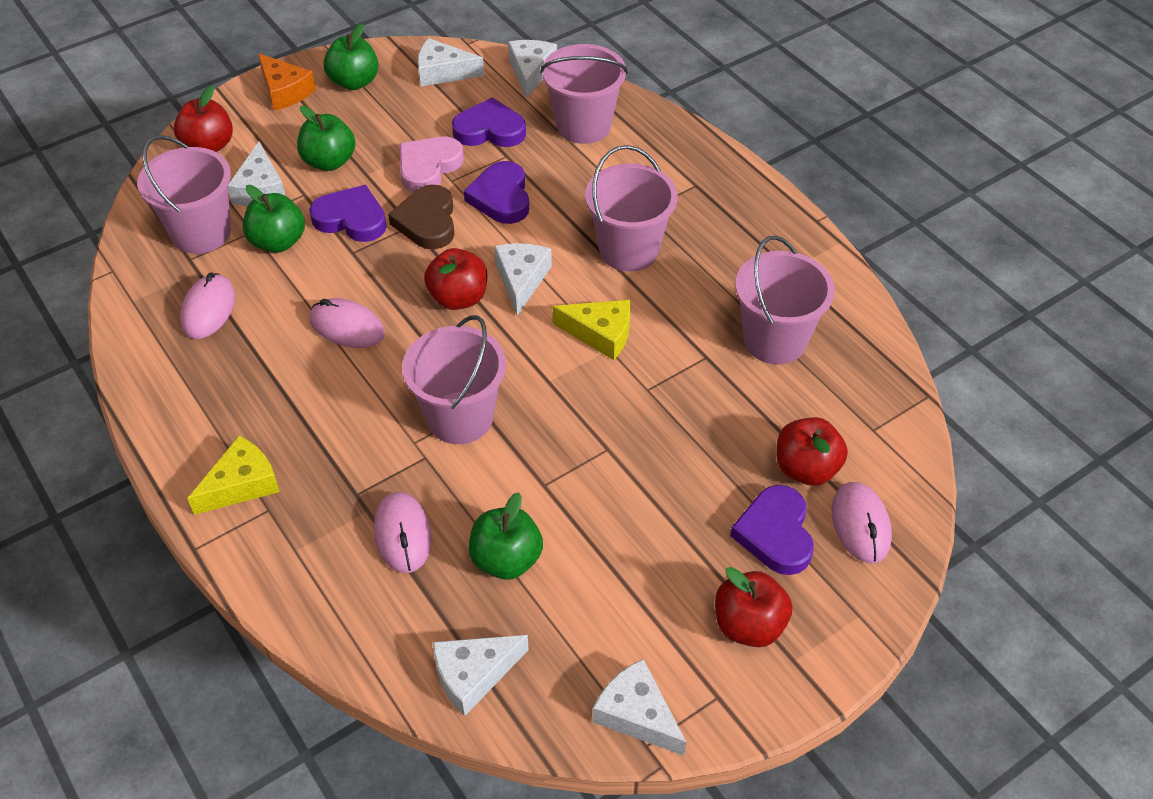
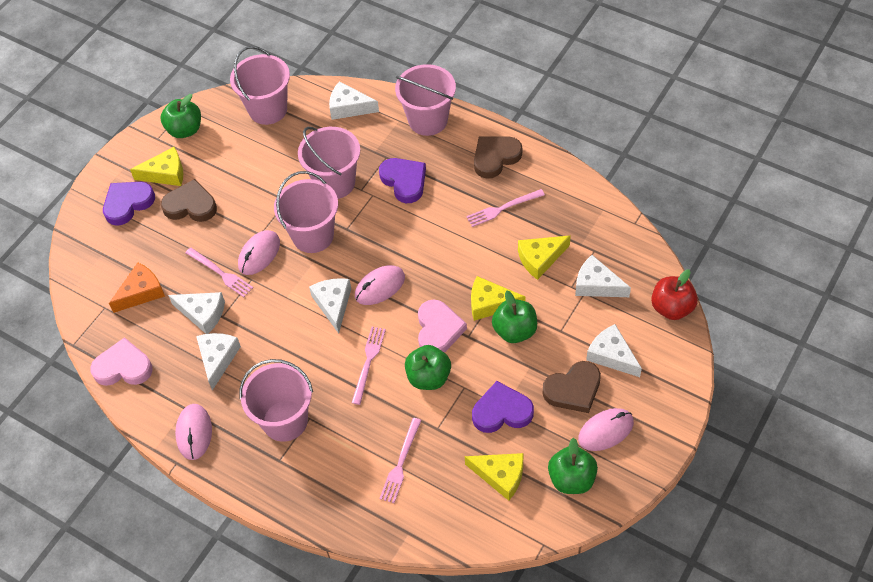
brown heart: [388,185,454,249] = 1 -> [161,179,217,222] [474,136,522,179] [542,361,601,413] = 3
pink fork: none = 0 -> [185,247,253,297] [352,327,386,405] [379,418,422,503] [466,189,545,227] = 4
pink heart: [399,136,464,192] = 1 -> [90,337,153,386] [418,300,467,353] = 2
purple heart: [309,185,387,242] [452,97,526,147] [464,161,529,224] [730,485,814,575] = 4 -> [103,182,155,226] [379,158,426,203] [472,381,534,433] = 3
red apple: [174,85,233,152] [424,248,487,310] [715,567,792,647] [777,417,848,486] = 4 -> [651,269,698,320] = 1
yellow cheese: [187,436,280,515] [553,300,630,360] = 2 -> [130,147,183,186] [465,453,523,501] [471,276,525,321] [518,235,571,280] = 4

